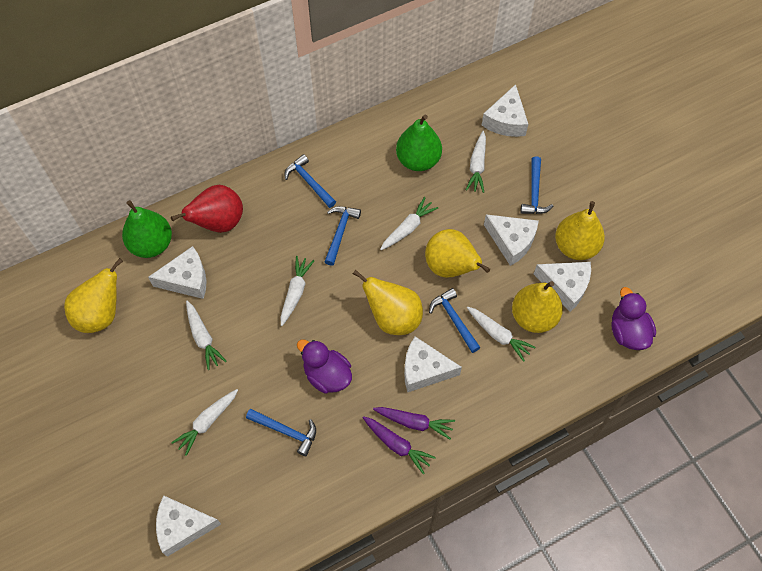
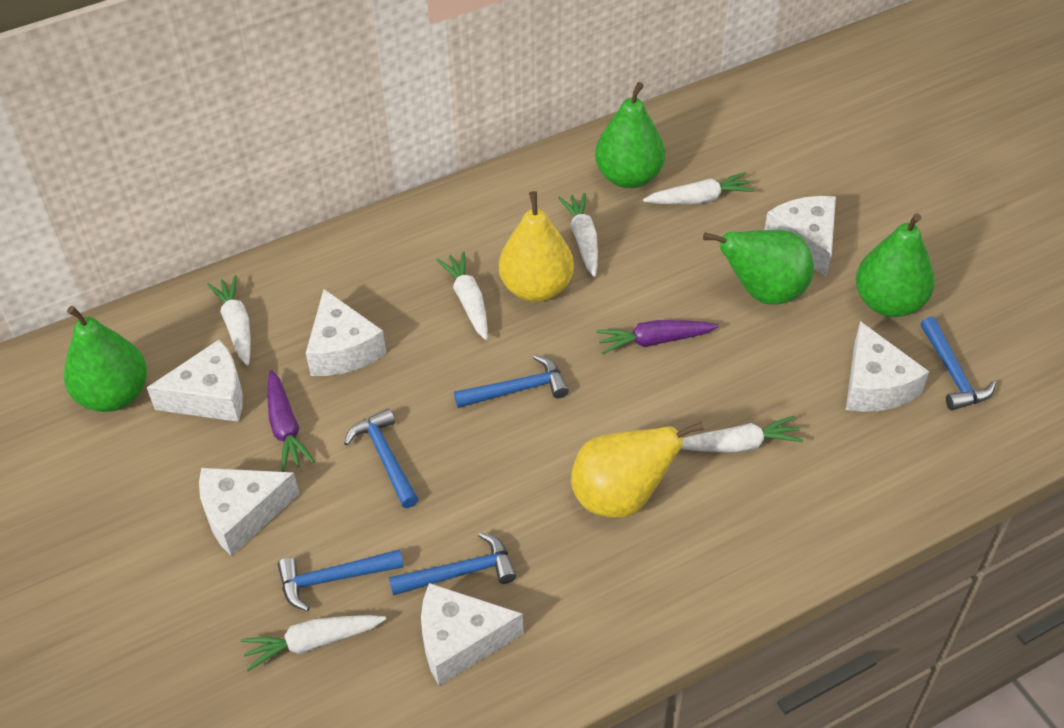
green pear: [122,200,172,258] [396,114,442,171] = 2 -> [64,306,147,412] [595,82,665,188] [703,230,814,305] [856,213,935,317] = 4
purple duck: [297,340,352,394] [611,287,656,350] = 2 -> none = 0
red pear: [171,185,243,233] = 1 -> none = 0
yellow pear: [64,258,123,333] [353,270,423,335] [425,229,490,278] [512,281,563,333] [555,201,605,260] = 5 -> [499,191,574,302] [571,422,704,518] = 2

